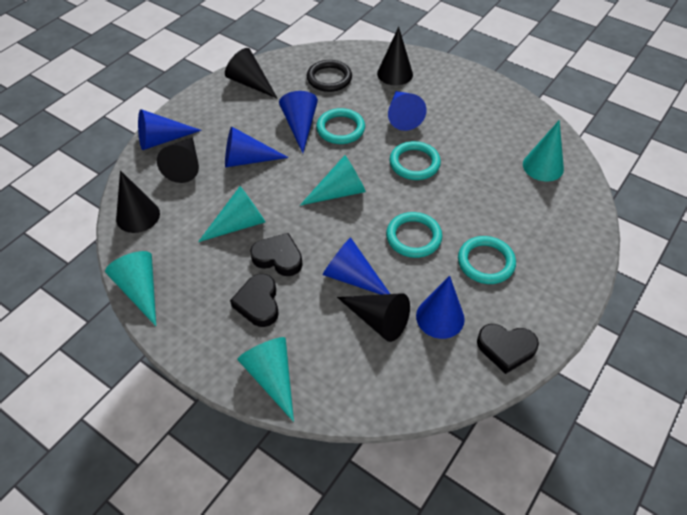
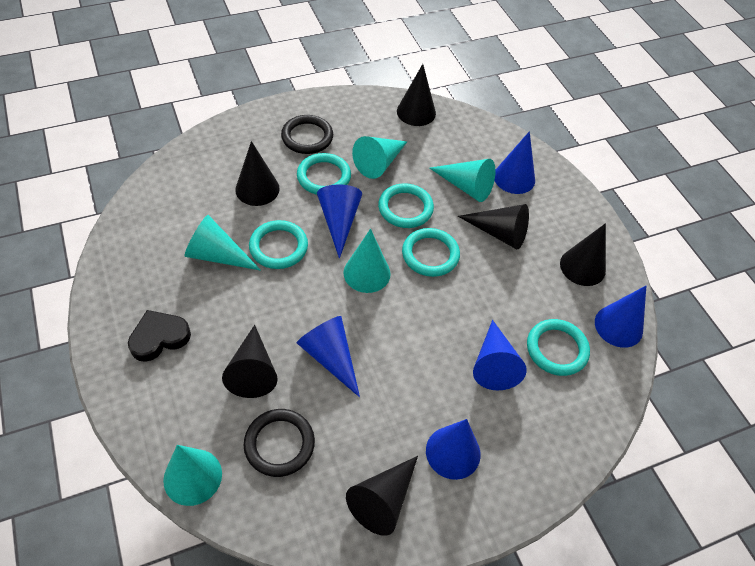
black cone: [116,170,160,233] [157,137,199,183] [225,48,278,99] [337,293,410,342] [377,27,413,85] = 5 -> [222,325,278,398] [235,141,280,206] [346,456,418,536] [397,64,436,126] [458,204,529,250] [560,223,606,286] = 6
black heart: [230,274,279,327] [250,233,303,276] [477,324,539,374] = 3 -> [128,310,191,362] = 1
black ring: [307,60,352,92] = 1 -> [244,409,315,477] [281,115,333,154] = 2
turquoise ring: [316,108,365,144] [386,212,442,258] [389,141,441,180] [458,236,516,284] = 4 -> [249,220,308,269] [297,153,351,195] [378,183,434,228] [402,228,460,277] [527,319,590,376] = 5

